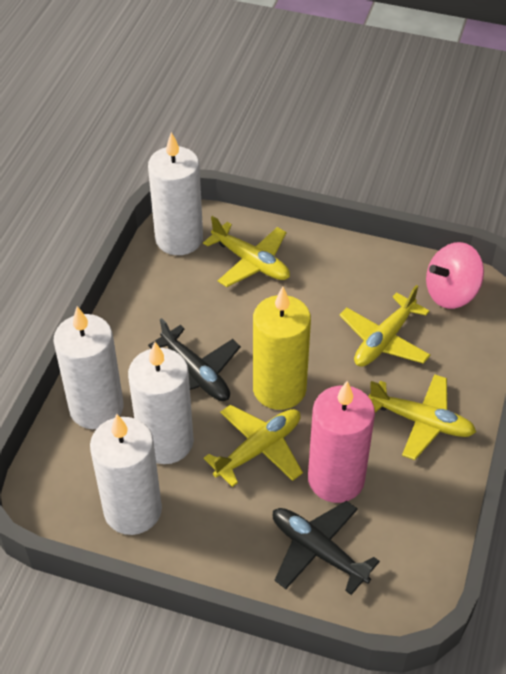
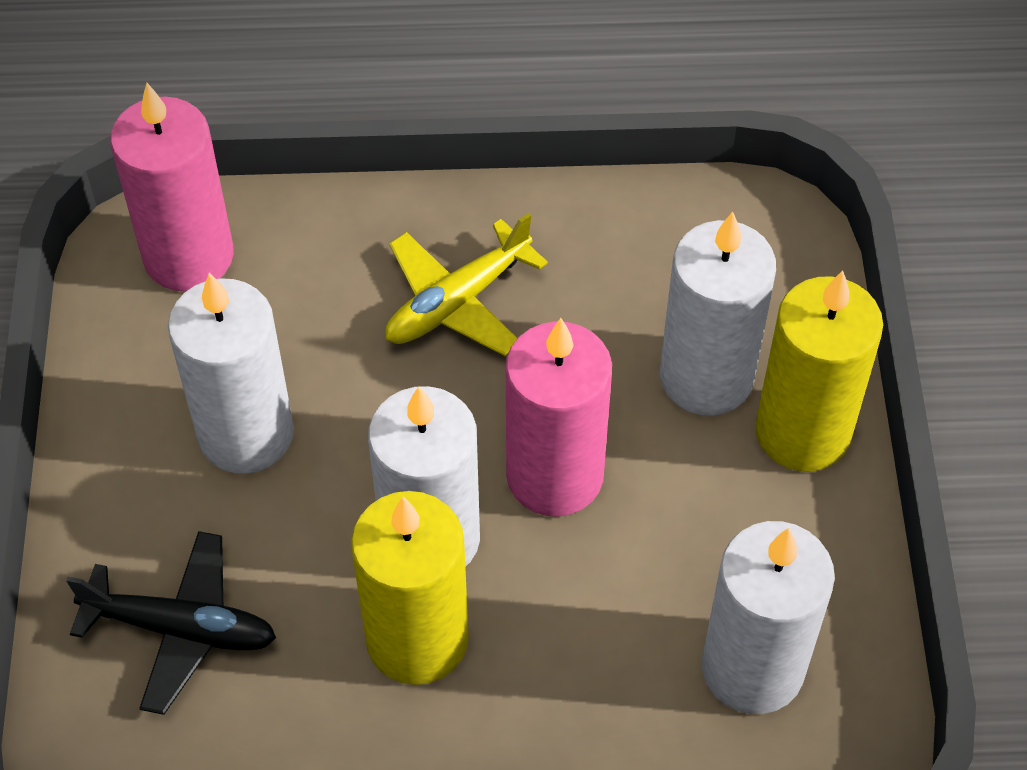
black plane: [148,318,241,401] [273,501,380,595] = 2 -> [66,531,276,715] = 1
pink candle: [308,381,375,503] = 1 -> [110,83,234,292] [506,318,612,517] = 2
pink spinning top: [426,242,484,309] = 1 -> none = 0
yellow candle: [253,287,311,410] = 1 -> [351,491,469,685] [755,270,883,472] = 2
yellow plane: [203,216,290,287] [204,405,303,487] [339,285,431,367] [368,374,476,460] = 4 -> [385,213,548,356] = 1

